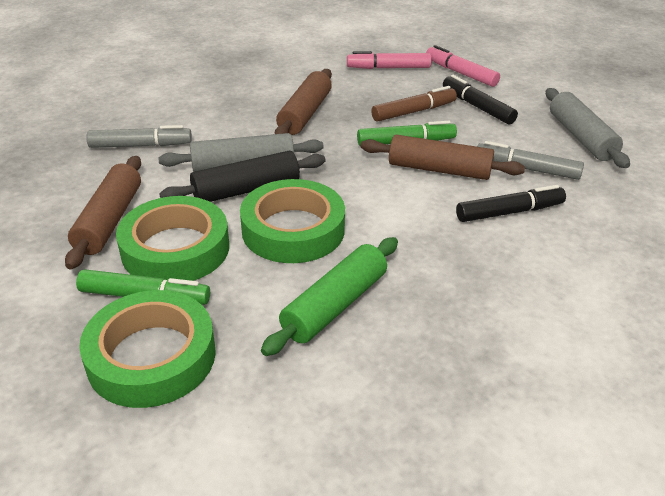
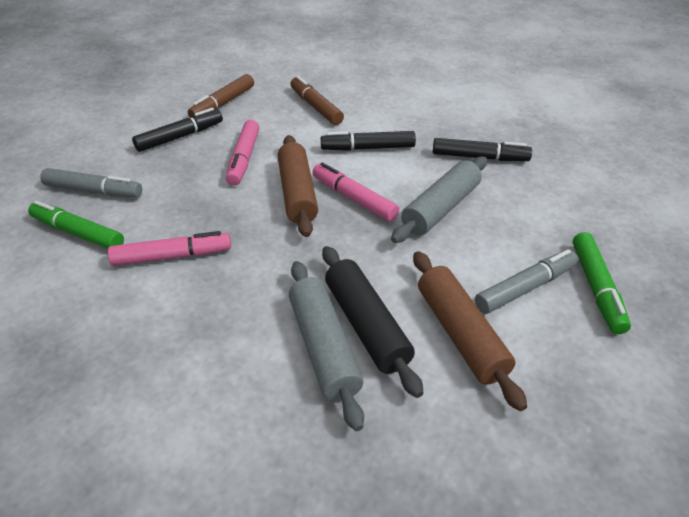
black marker: [443,75,518,125] [456,185,566,222] = 2 -> [132,108,223,152] [321,131,416,151] [433,138,532,161] = 3
brown marker: [371,86,457,122] = 1 -> [188,74,254,118] [291,76,344,125] = 2
brown rolling pin: [65,156,141,269] [275,69,332,135] [360,135,525,180] = 3 -> [278,135,318,237] [413,251,527,411] = 2
green rolling pin: [261,237,398,356] = 1 -> none = 0
green tape: [79,290,216,408] [116,196,229,281] [240,179,345,263] = 3 -> none = 0
pink marker: [347,51,432,69] [426,45,500,87] = 2 -> [108,231,231,266] [226,120,259,185] [313,162,399,222] = 3

